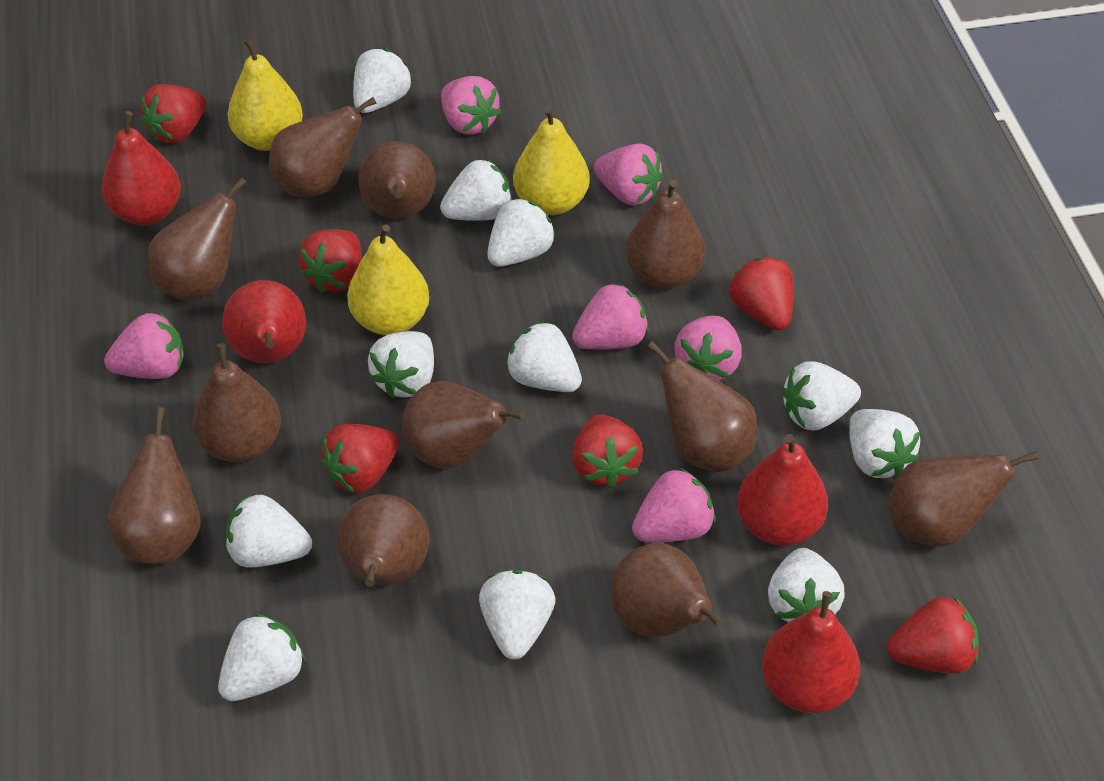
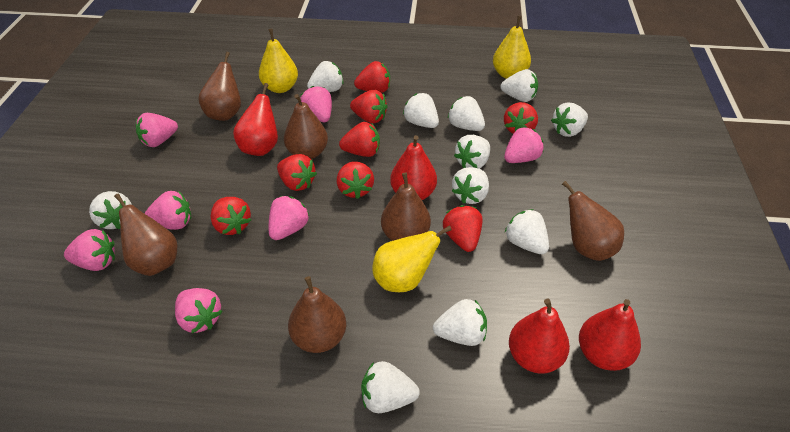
brown pear: [107,407,200,563] [148,177,247,301] [193,343,281,462] [269,97,377,197] [337,494,430,587] [359,141,435,219] [402,381,524,468] [610,543,724,637] [626,180,705,289] [647,341,757,472] [889,451,1038,547] = 11 -> [114,194,177,276] [198,52,241,121] [284,94,328,159] [288,276,346,353] [381,173,431,241] [562,181,624,261] = 6
pink strawberry: [104,313,184,379] [441,76,501,135] [572,283,649,350] [594,143,663,206] [632,468,715,542] [674,315,742,380] = 6 -> [64,229,115,271] [136,113,178,147] [144,191,191,230] [175,288,223,333] [269,196,309,240] [300,86,332,122] [504,127,543,163] = 7
red strawberry: [141,84,206,143] [298,229,362,293] [320,424,399,493] [572,415,643,488] [729,257,794,331] [887,597,978,674] = 6 -> [211,197,251,235] [277,154,317,191] [337,162,374,199] [339,122,380,157] [350,90,388,124] [354,61,390,93] [443,205,482,252] [504,102,538,134] = 8

